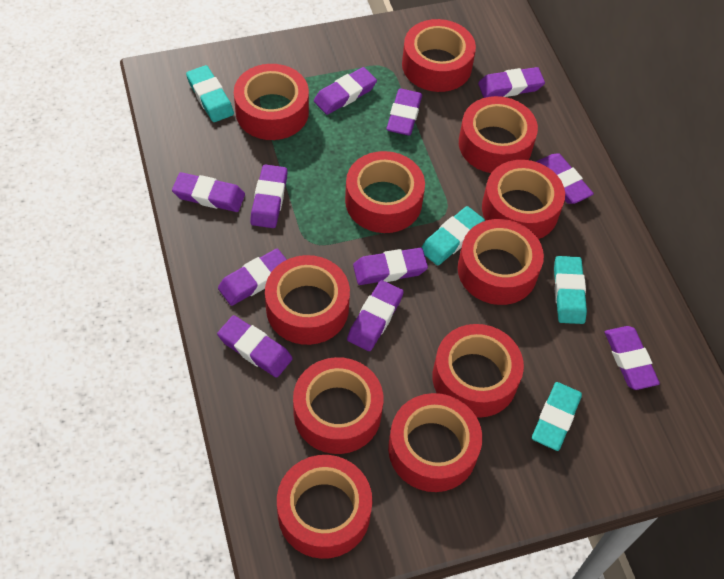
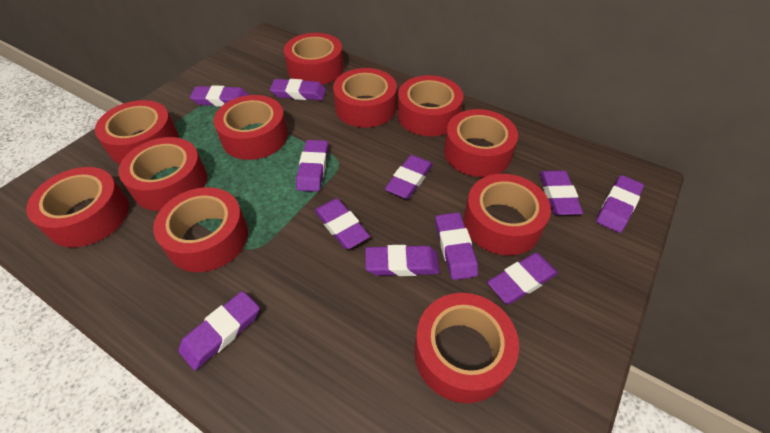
turquoise eraser: [186,65,234,122] [421,206,485,266] [532,382,582,451] [554,256,587,324] = 4 -> none = 0

